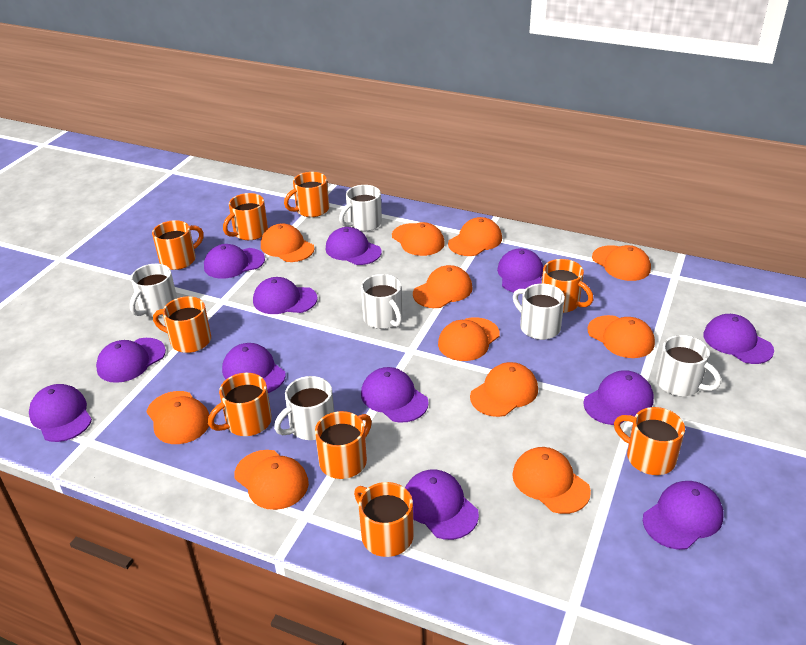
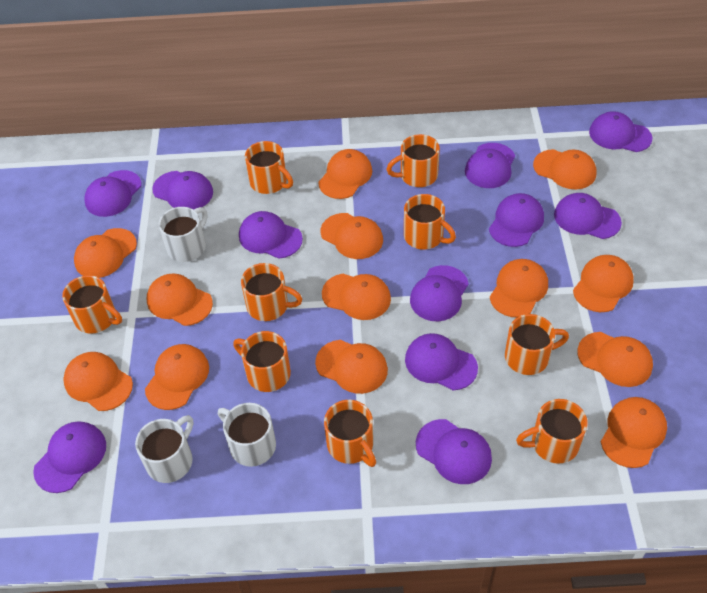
orange cap: [146,391,209,444] [235,450,309,510] [261,223,314,262] [392,222,445,256] [413,265,473,308] [438,317,500,361] [448,217,502,256] [470,362,538,417] [512,447,591,514] [588,315,655,358] [592,245,651,281] = 11 -> [63,352,133,411] [74,228,137,278] [145,344,209,410] [147,274,213,326] [315,340,388,394] [318,149,372,199] [321,213,383,259] [322,274,391,320] [490,259,548,317] [533,149,597,189] [573,255,634,312] [577,332,653,387] [601,397,667,468] = 13
purple cap: [29,384,92,442] [96,338,166,383] [204,244,265,279] [222,343,285,393] [253,277,318,314] [326,227,381,265] [361,367,429,423] [405,469,479,540] [497,248,543,292] [583,370,654,425] [643,481,724,550] [703,314,774,364] = 12 -> [33,421,106,493] [84,170,141,217] [152,171,213,210] [239,211,303,259] [405,333,478,390] [410,265,469,321] [416,419,492,484] [465,143,515,188] [489,193,544,247] [554,193,622,239] [589,111,652,152] = 11
white mug: [130,264,177,317] [274,376,334,440] [339,185,382,231] [361,274,402,329] [513,284,565,340] [656,335,721,396] = 6 -> [135,415,193,483] [159,207,207,262] [218,403,276,467] = 3

